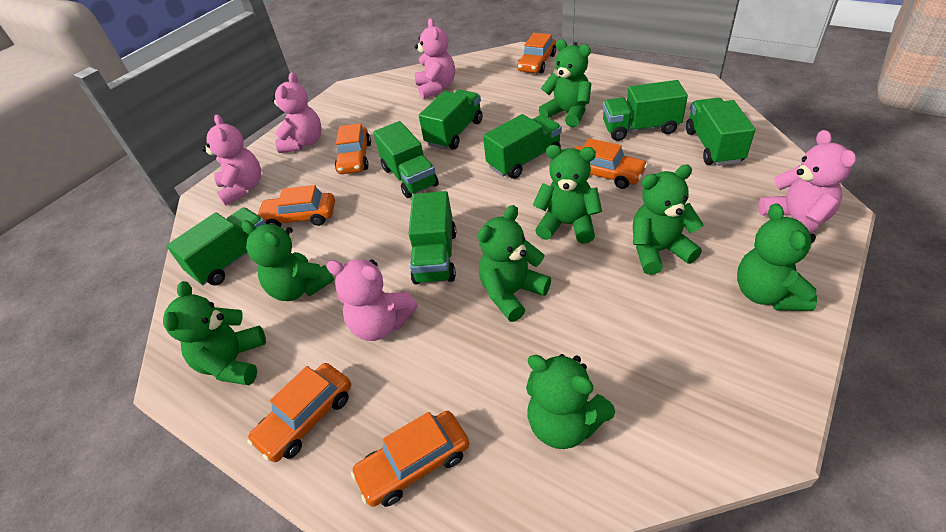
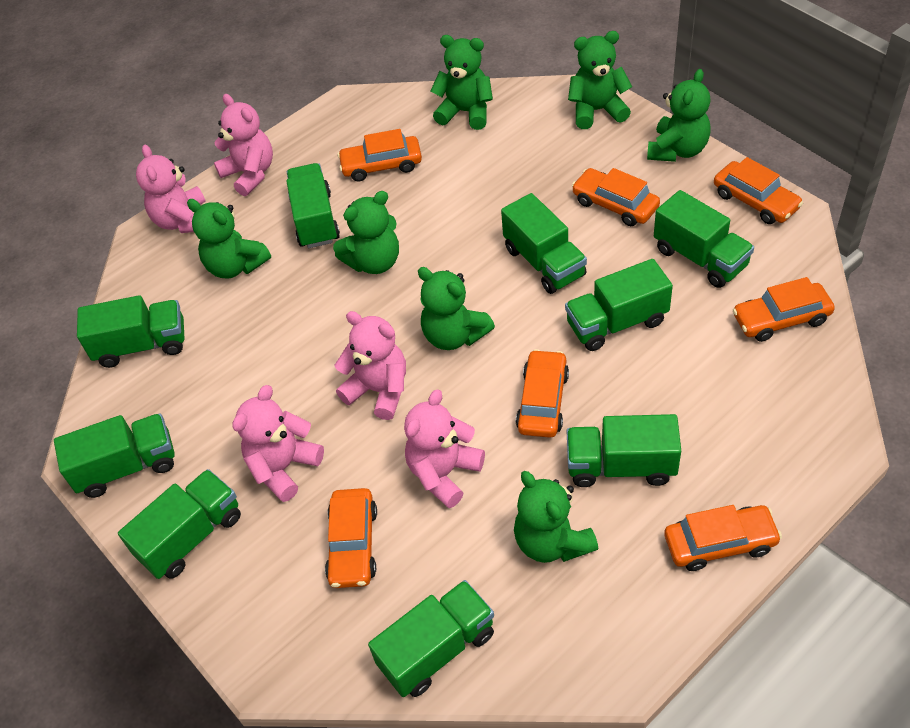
green teddy bear: [163,281,266,385] [242,220,334,301] [478,205,551,322] [526,354,615,449] [533,145,602,244] [539,39,591,127] [633,165,704,275] [737,203,817,311] = 8 -> [187,199,271,279] [333,191,399,274] [418,267,495,350] [430,35,493,130] [514,471,598,563] [568,31,632,129] [647,69,711,162] = 7
green truck: [166,207,266,286] [373,121,439,198] [408,191,457,285] [419,90,483,150] [483,114,562,179] [603,80,688,141] [686,98,755,166] = 7 -> [54,414,175,498] [77,295,184,368] [118,469,241,579] [286,163,340,248] [368,580,494,697] [501,193,587,294] [565,259,673,351] [567,414,681,487] [654,190,754,288] = 9
orange car: [247,363,351,462] [257,185,335,227] [335,123,371,174] [351,411,469,507] [517,33,556,73] [574,138,648,189] = 6 -> [325,488,377,588] [337,129,422,182] [516,349,569,438] [572,168,660,226] [664,505,782,571] [714,157,803,224] [733,277,835,342] = 7

